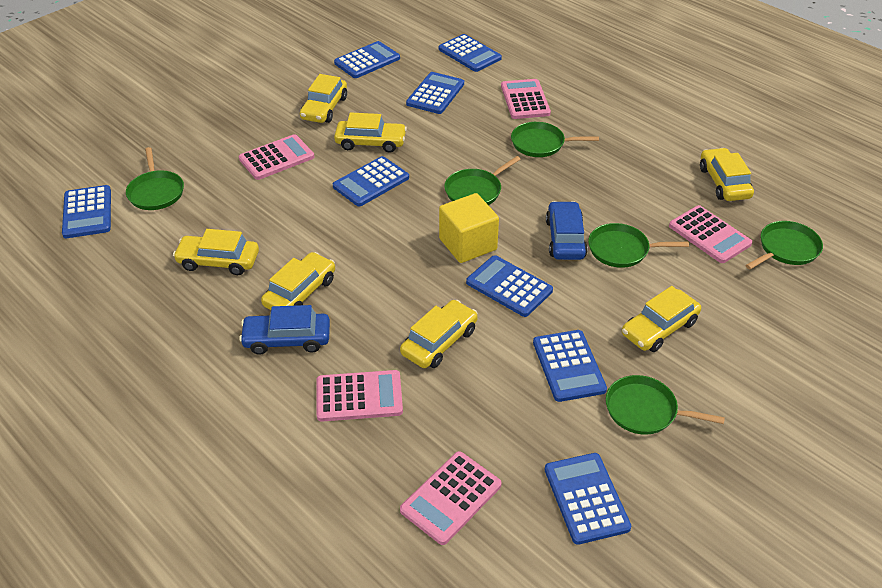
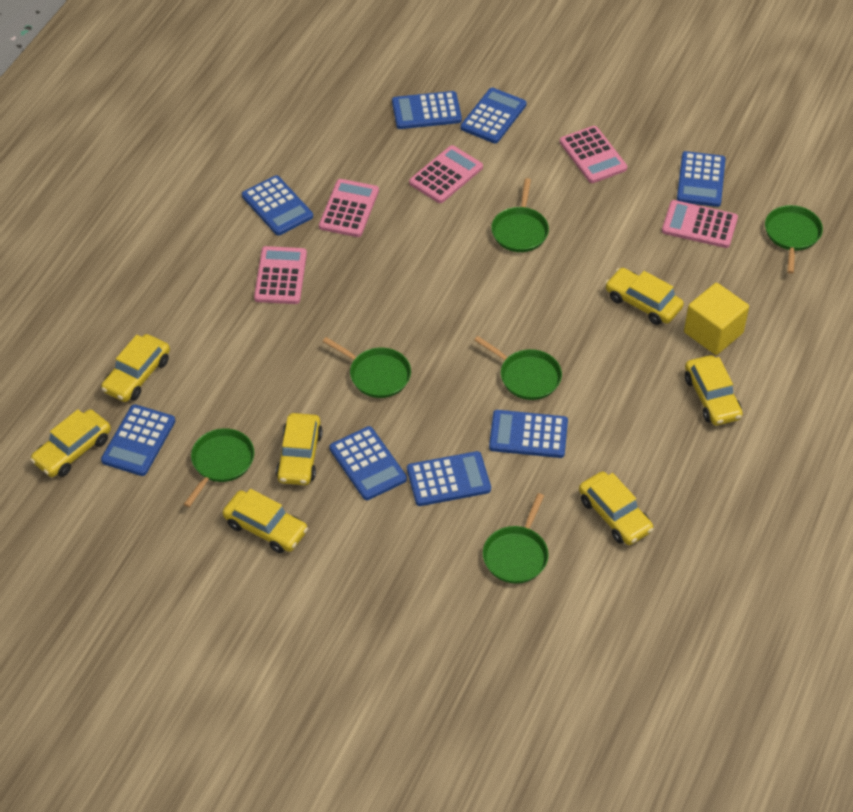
blue car: [239,305,330,355] [546,201,588,260] = 2 -> none = 0

